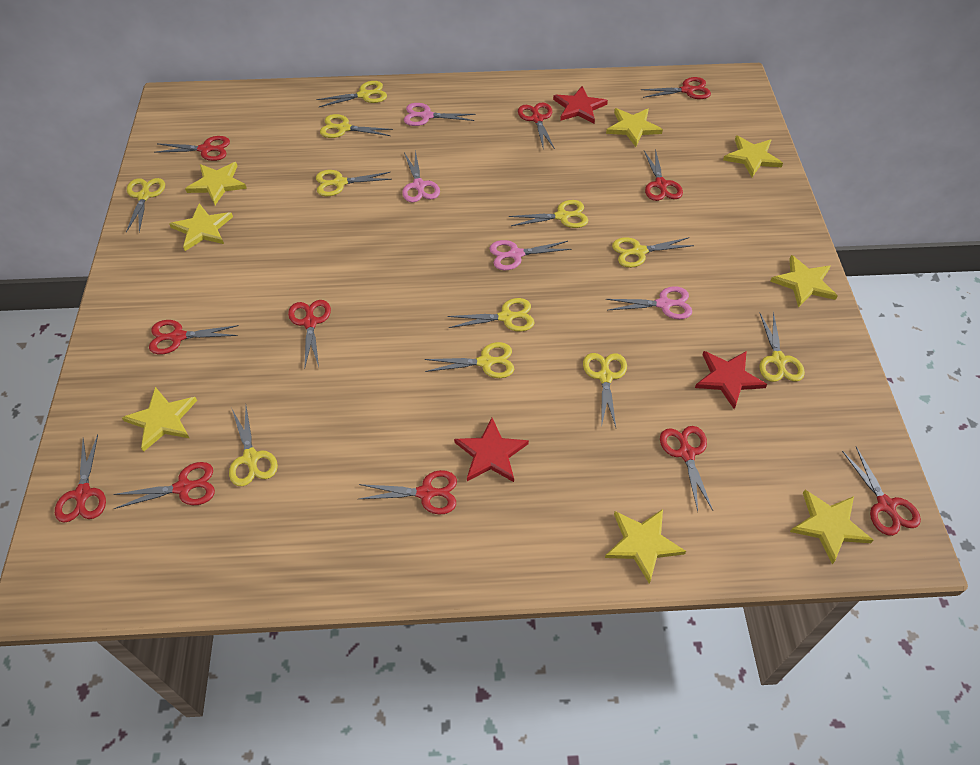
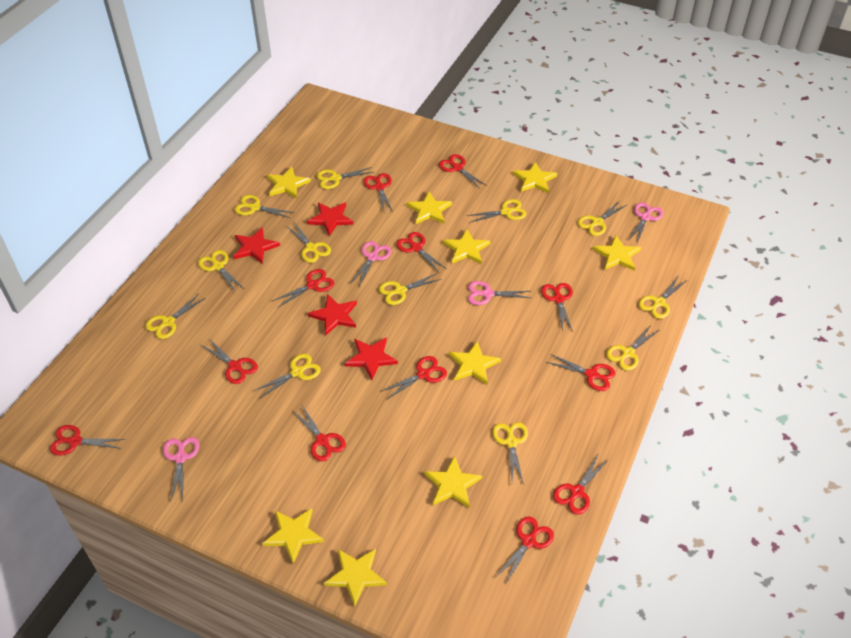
red scissors: [55,435,106,523] [113,462,215,509] [149,320,239,354] [154,136,230,161] [288,300,331,367] [359,470,457,515] [518,102,555,149] [641,77,711,99] [644,149,683,201] [660,426,713,511] [842,447,921,536] = 11 -> [50,425,125,456] [201,339,258,384] [272,269,334,307] [292,404,346,462] [363,173,393,212] [382,356,447,399] [396,232,447,272] [439,154,487,189] [495,517,554,585] [541,283,573,332] [547,354,615,391] [553,455,609,515] = 12
red star: [454,418,529,482] [553,86,608,124] [695,351,767,409] = 3 -> [233,227,280,264] [307,202,354,236] [308,294,357,335] [345,337,398,380] = 4
yellow scissors: [126,178,165,233] [229,406,278,486] [316,81,387,107] [316,170,392,196] [320,114,393,138] [424,342,514,378] [447,298,535,332] [509,200,588,228] [583,353,627,428] [612,237,694,268] [760,311,805,382] = 11 -> [145,294,205,339] [198,250,243,292] [235,195,294,218] [254,354,321,399] [286,222,331,263] [317,167,374,189] [379,273,442,305] [466,199,526,223] [492,422,528,485] [578,201,628,236] [606,325,659,371] [639,276,687,319] = 12
yellow star: [122,387,197,452] [169,203,233,251] [185,162,247,205] [605,509,686,584] [606,108,663,147] [723,136,783,177] [770,255,837,307] [790,490,874,564] = 8 -> [262,508,324,564] [267,166,311,198] [324,549,387,607] [406,192,452,224] [424,456,482,507] [443,229,491,264] [449,341,501,385] [513,162,557,193] [593,235,641,271] = 9

